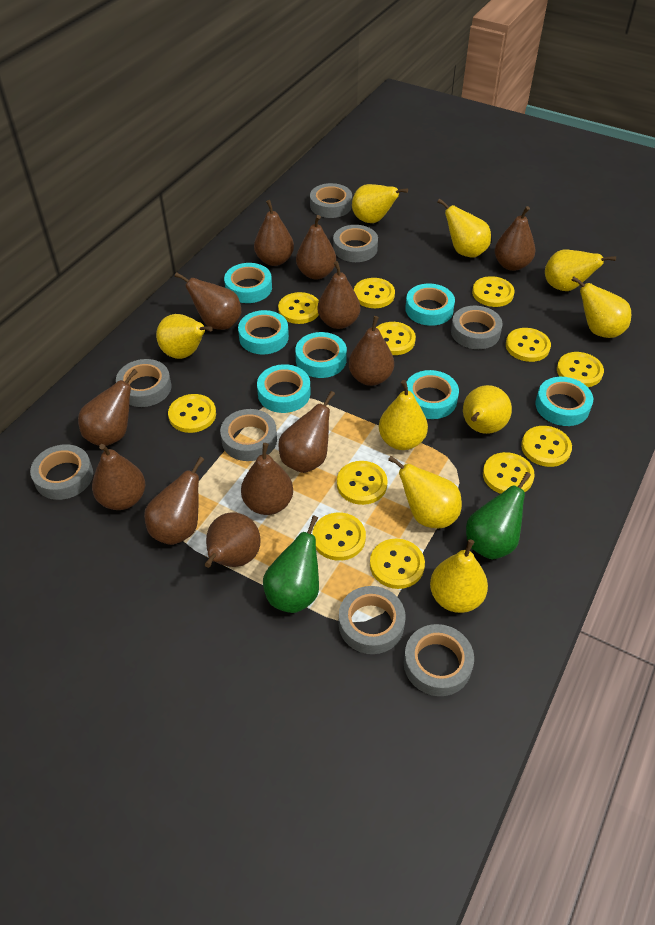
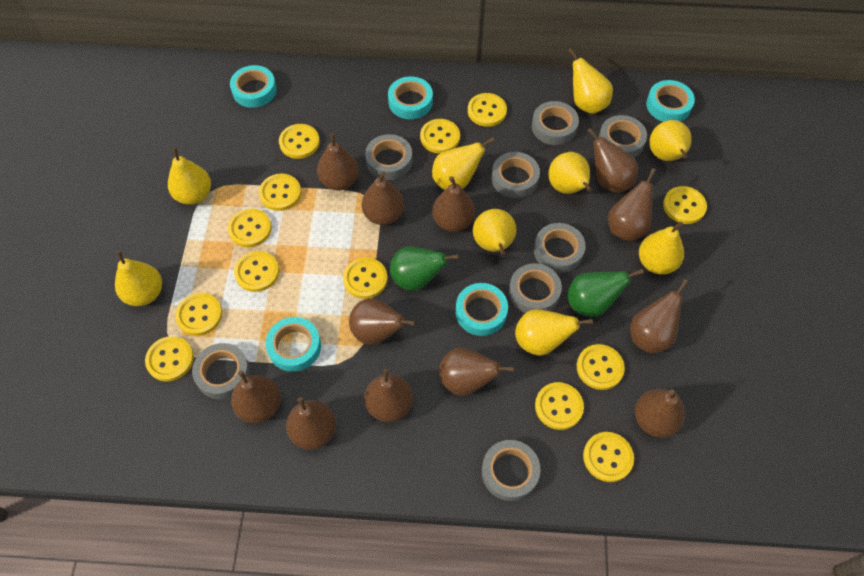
turquoise tape: [224,263,272,303] [238,310,289,354] [257,364,311,413] [295,332,347,378] [405,284,455,326] [407,370,459,419] [535,377,593,426] = 7 -> [230,65,277,108] [266,317,321,372] [388,77,433,119] [456,283,508,336] [646,80,695,122] = 5
yellow button: [168,394,216,433] [278,292,319,324] [312,513,366,561] [337,461,388,505] [354,278,395,308] [370,539,425,589] [376,322,416,355] [472,276,515,307] [483,452,535,494] [506,328,551,362] [521,426,572,467] [557,352,604,387] = 12 -> [145,336,194,382] [175,293,222,336] [228,208,272,247] [234,251,279,292] [259,173,301,211] [279,124,320,159] [343,257,387,299] [420,119,460,153] [468,93,507,127] [535,382,584,430] [577,344,625,390] [583,432,634,482] [663,186,707,224] = 13

